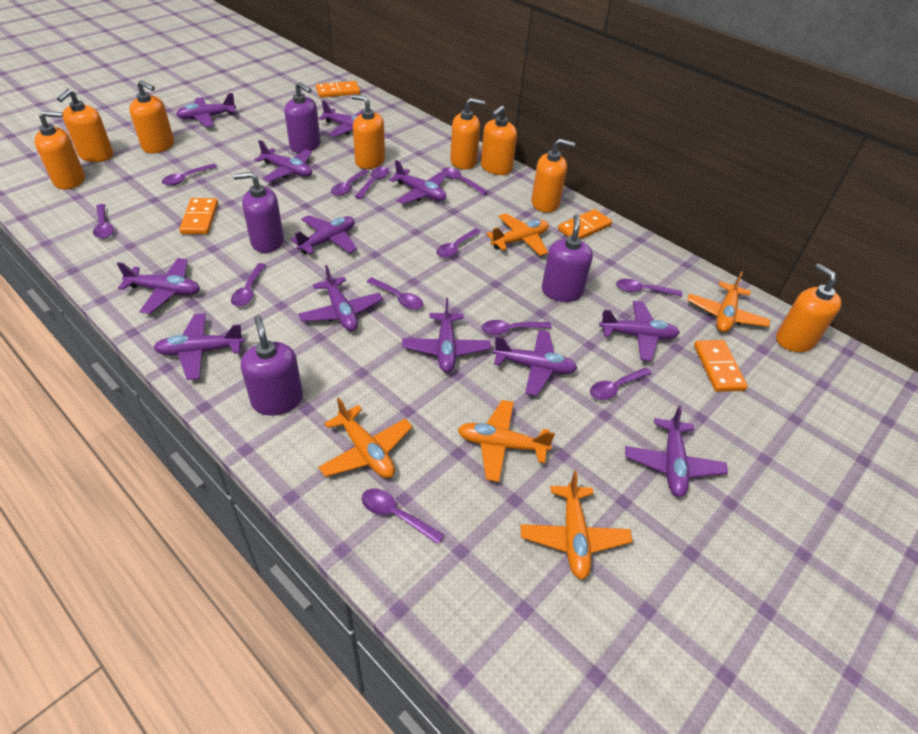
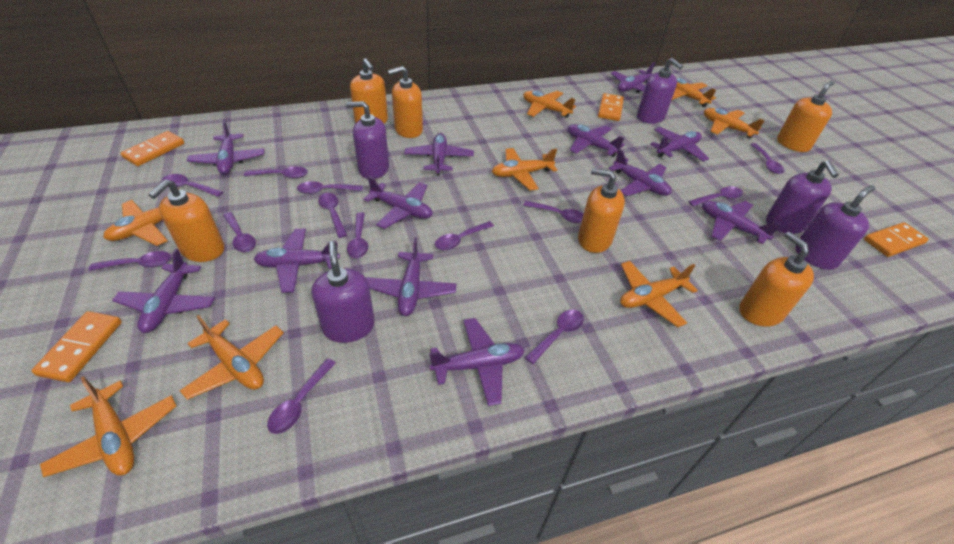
orange plane: [318,398,412,478] [457,400,555,482] [486,213,549,256] [520,471,633,580] [687,272,770,333] = 5 -> [40,376,176,477] [103,188,179,246] [179,315,284,400] [492,148,557,191] [523,91,576,118] [620,261,698,327] [672,78,716,107] [704,108,765,138] = 8
orange soap dispenser: [34,111,85,190] [57,89,113,162] [129,80,174,153] [352,94,385,169] [450,98,485,169] [481,105,517,175] [531,138,575,213] [776,263,842,352] = 8 -> [148,179,225,262] [350,58,388,124] [388,66,423,138] [578,168,625,253] [739,232,814,327] [777,81,835,152] = 6
purple soap dispenser: [233,172,284,253] [241,315,303,416] [284,82,320,153] [542,214,593,302] = 4 -> [312,241,375,343] [346,101,389,179] [637,58,683,124] [766,160,839,234] [795,185,875,270] = 5
purple spoon: [93,204,114,239] [162,163,217,186] [231,263,266,307] [331,169,369,196] [355,167,389,199] [362,488,444,544] [367,277,423,310] [436,228,481,258] [441,168,488,195] [482,320,552,335] [590,367,652,400] [616,279,682,297] = 12 -> [89,251,171,271] [162,174,223,197] [223,212,256,252] [244,166,308,178] [267,358,336,434] [297,181,363,194] [318,193,347,238] [347,212,368,258] [435,221,494,250] [523,201,584,223] [525,309,584,364] [688,186,743,206] [751,143,785,174] = 13

